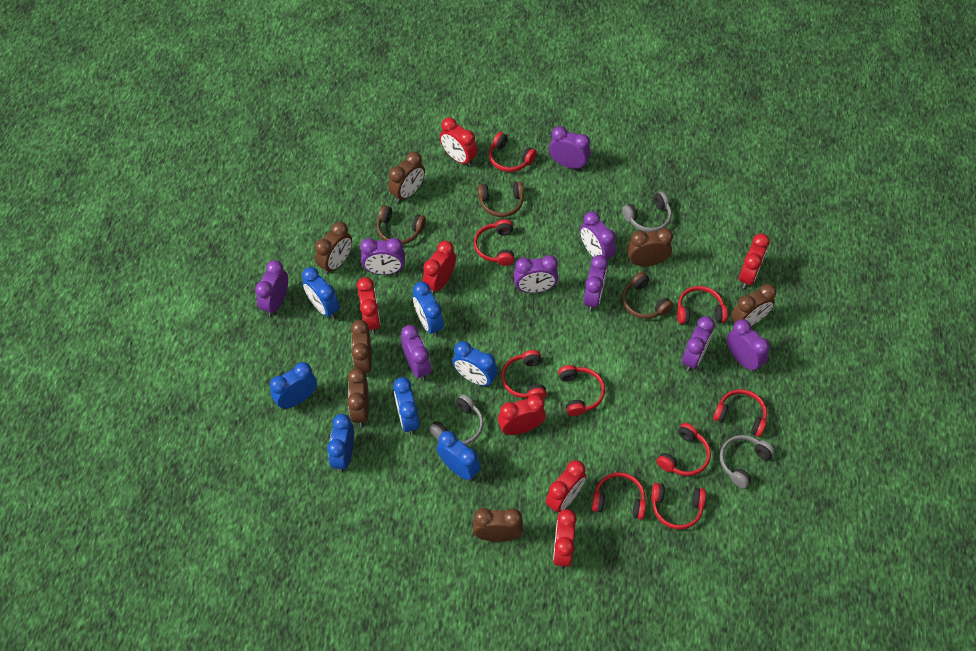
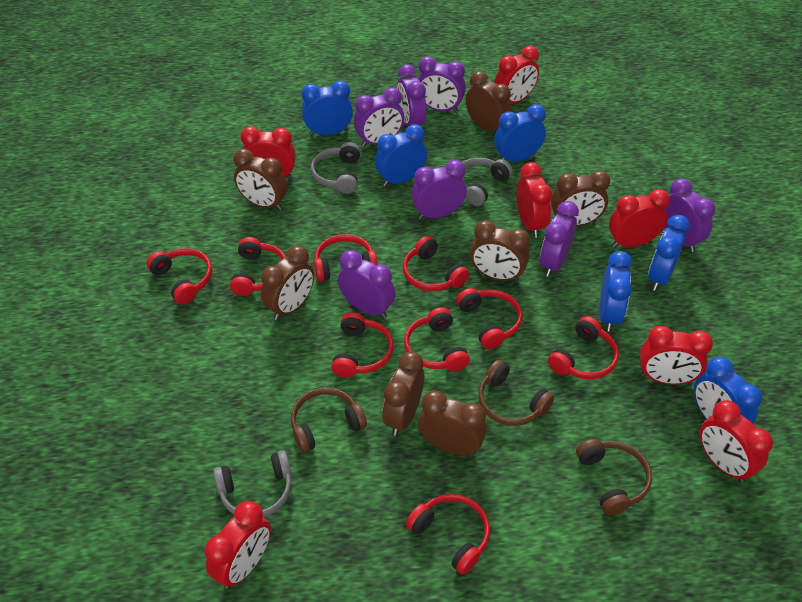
blue clock: [270,362,317,409] [302,267,339,319] [327,414,354,472] [393,377,420,435] [413,282,444,337] [437,431,481,480] [452,341,498,386] = 7 -> [302,81,353,135] [375,124,427,187] [494,104,546,162] [599,251,632,332] [648,215,690,291] [694,357,762,424] = 6
purple clock: [255,260,288,316] [360,238,405,275] [401,325,431,381] [513,255,558,293] [549,126,590,170] [580,212,616,259] [583,255,608,311] [682,316,715,371] [727,319,770,372] = 9 -> [338,250,395,318] [354,87,404,147] [397,65,427,126] [411,160,467,220] [418,56,466,113] [540,201,579,277] [664,178,715,252] = 7

